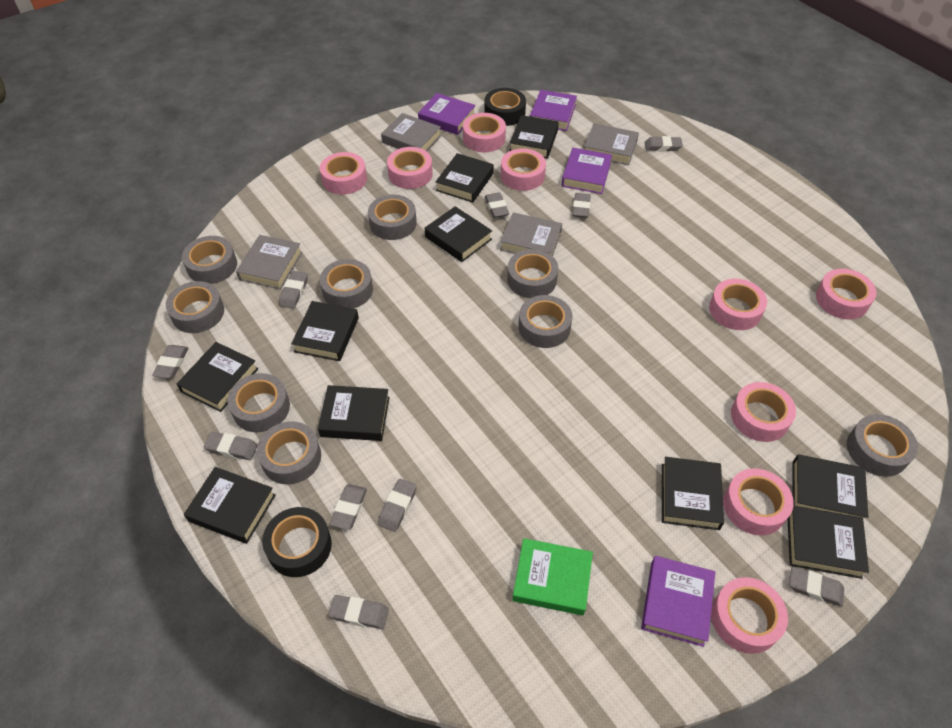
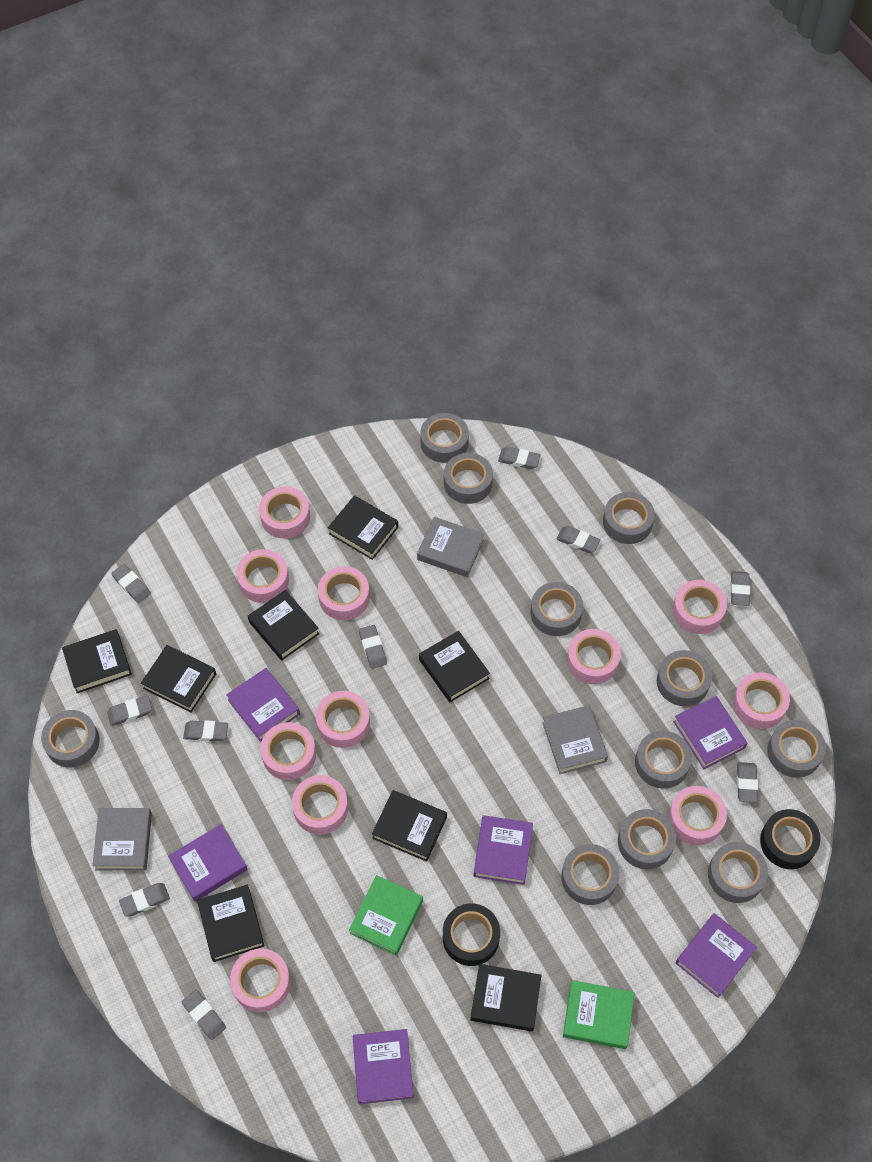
black book: [177,342,258,412] [184,467,276,544] [291,301,359,361] [318,385,390,441] [425,206,492,262] [436,153,494,203] [510,115,559,159] [662,457,724,530] [788,506,869,579] [792,454,868,518] = 10 -> [62,629,132,693] [141,645,216,713] [197,885,265,962] [248,590,319,660] [328,495,398,560] [372,790,447,862] [419,631,490,702] [470,964,541,1032] = 8
green book: [512,538,593,615] = 1 -> [349,875,423,955] [563,980,635,1049] = 2
grey book: [236,235,303,290] [381,113,441,151] [500,213,562,256] [584,123,639,165] = 4 -> [92,808,152,870] [417,517,484,577] [542,705,608,774] = 3
grey tape: [166,281,224,333] [182,236,237,284] [227,373,290,432] [257,421,321,485] [320,259,373,308] [368,195,417,240] [507,249,558,298] [518,295,573,348] [847,414,918,477] = 9 -> [41,710,100,768] [420,413,469,463] [444,453,493,504] [530,582,583,636] [561,844,620,905] [603,492,655,544] [618,809,676,869] [635,730,692,789] [657,650,712,706] [708,842,768,903] [767,720,826,778] = 11
pink tape: [320,152,367,195] [387,147,433,189] [463,113,506,152] [501,149,546,191] [709,279,767,330] [711,577,788,654] [723,469,794,535] [731,382,796,442] [816,268,876,320] = 9 -> [230,948,291,1012] [236,549,289,603] [259,487,310,539] [260,722,316,780] [292,775,348,834] [316,691,370,748] [318,566,370,620] [567,629,621,684] [668,786,727,845] [673,580,727,634] [733,672,790,729] = 11
purple book: [418,93,476,135] [530,90,577,131] [562,148,612,194] [641,556,715,647] = 4 -> [168,824,248,902] [226,668,300,742] [353,1029,414,1104] [473,815,533,885] [673,696,747,769] [675,913,757,998] = 6

